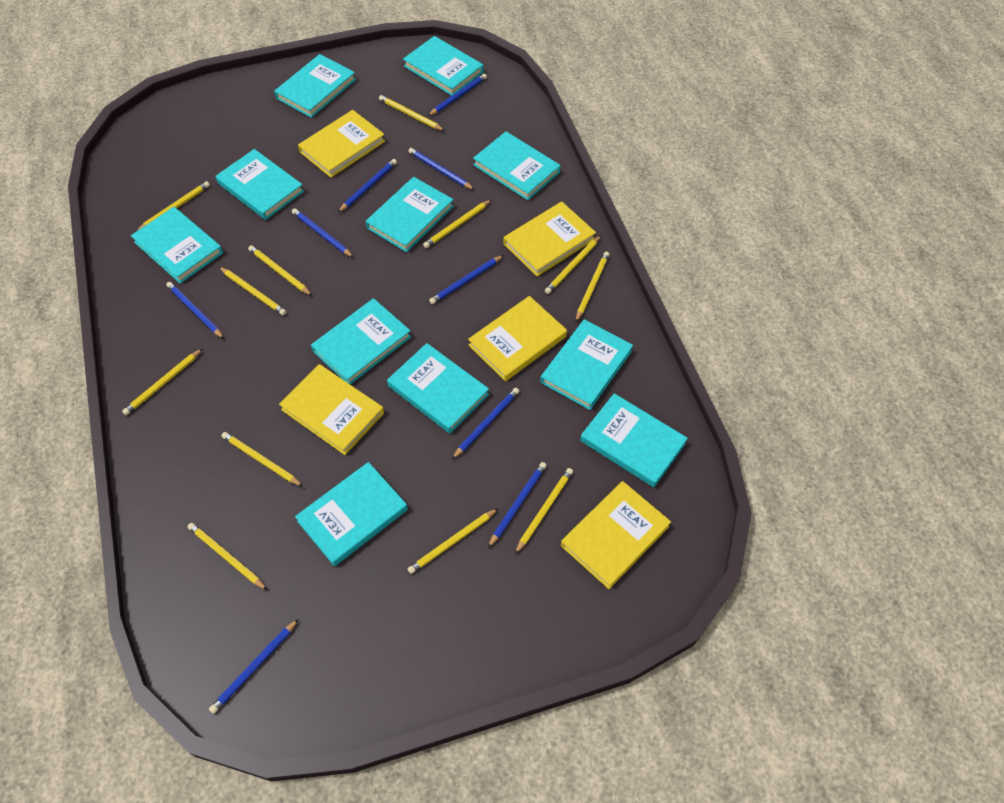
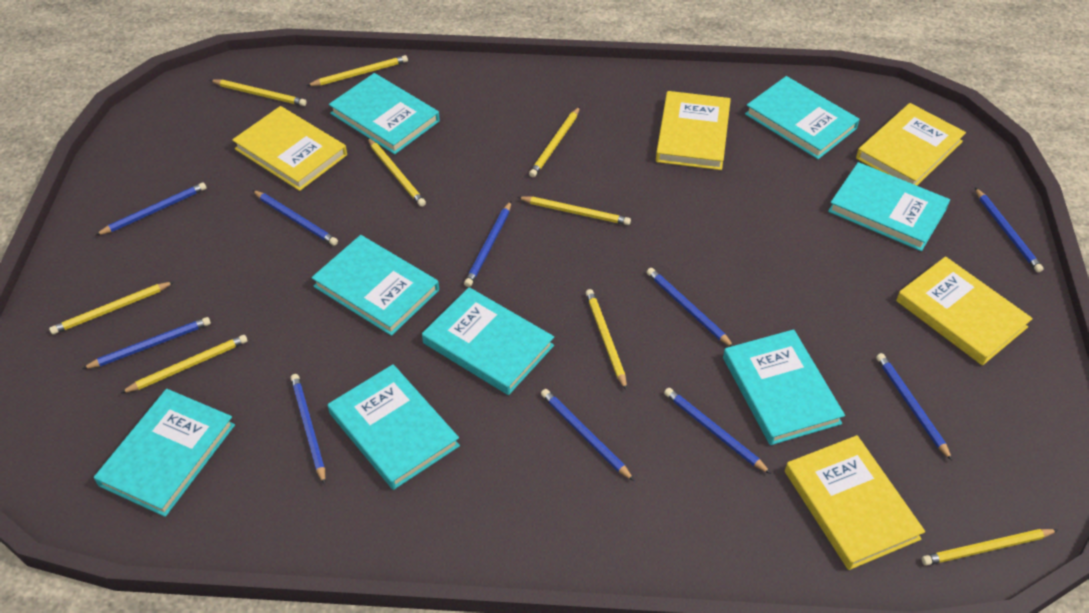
blue pencil: [166,282,224,339] [209,619,298,714] [292,208,354,258] [338,159,397,212] [408,148,475,190] [428,74,487,116] [429,255,504,304] [452,388,519,459] [488,462,547,548] = 9 -> [82,317,211,369] [96,182,207,235] [252,190,338,246] [291,374,325,485] [464,201,511,287] [541,389,634,481] [647,268,733,346] [664,388,771,474] [876,353,952,460] [975,188,1044,273] = 10
turquoise book: [131,207,223,284] [215,149,304,220] [274,54,356,118] [295,462,408,566] [311,298,411,385] [366,177,454,252] [387,343,489,433] [403,36,484,96] [473,131,561,200] [540,319,633,410] [580,393,688,487] = 11 -> [94,389,235,517] [311,235,439,336] [328,364,460,490] [329,73,440,154] [422,287,554,395] [723,329,845,445] [745,76,860,159] [828,162,950,251] = 8
yellow pencil: [122,348,203,415] [137,181,210,231] [188,523,267,590] [219,267,286,315] [221,432,303,486] [248,245,312,296] [379,95,445,131] [408,508,498,574] [423,199,492,248] [515,468,573,554] [545,236,601,294] [576,252,610,322] = 12 -> [49,281,175,335] [121,335,248,393] [210,79,307,106] [307,55,408,86] [368,138,426,207] [518,196,631,225] [529,107,580,177] [586,289,627,390] [922,529,1058,566] = 9

